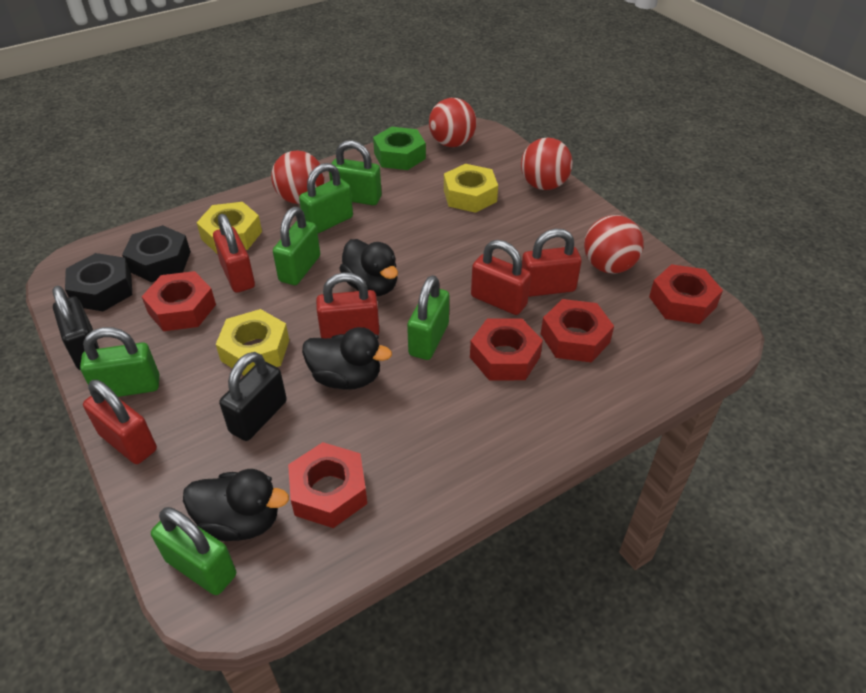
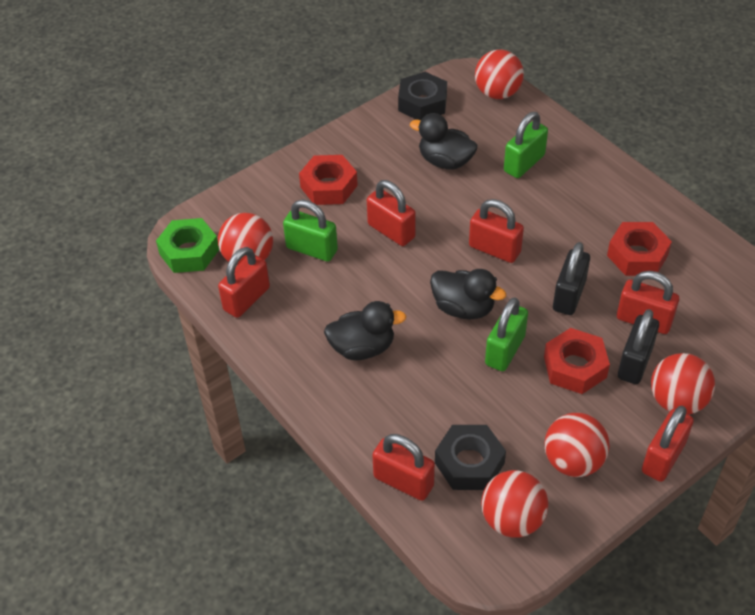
green padlock: [80,327,159,397] [151,507,236,595] [273,207,320,285] [299,163,353,233] [329,140,382,205] [407,275,449,360] = 6 -> [283,200,338,262] [485,297,528,371] [504,112,548,178] = 3
red ball: [271,150,324,204] [429,98,477,147] [521,137,573,190] [584,215,644,274] = 4 -> [218,213,273,266] [475,50,524,99] [481,470,548,538] [544,413,610,477] [651,353,715,415] = 5
red nut: [142,271,216,331] [288,442,367,528] [470,318,543,381] [541,299,614,363] [649,264,723,324] = 5 -> [299,155,358,205] [544,328,610,394] [607,222,672,276] = 3
red padlock: [83,380,157,464] [213,214,255,293] [316,272,379,338] [471,240,531,315] [522,229,582,297] = 5 -> [218,247,270,318] [367,180,416,246] [372,434,435,501] [469,199,524,263] [617,271,679,334] [642,406,694,482] = 6
yellow nut: [196,202,262,254] [216,309,289,375] [444,164,498,213] = 3 -> none = 0

